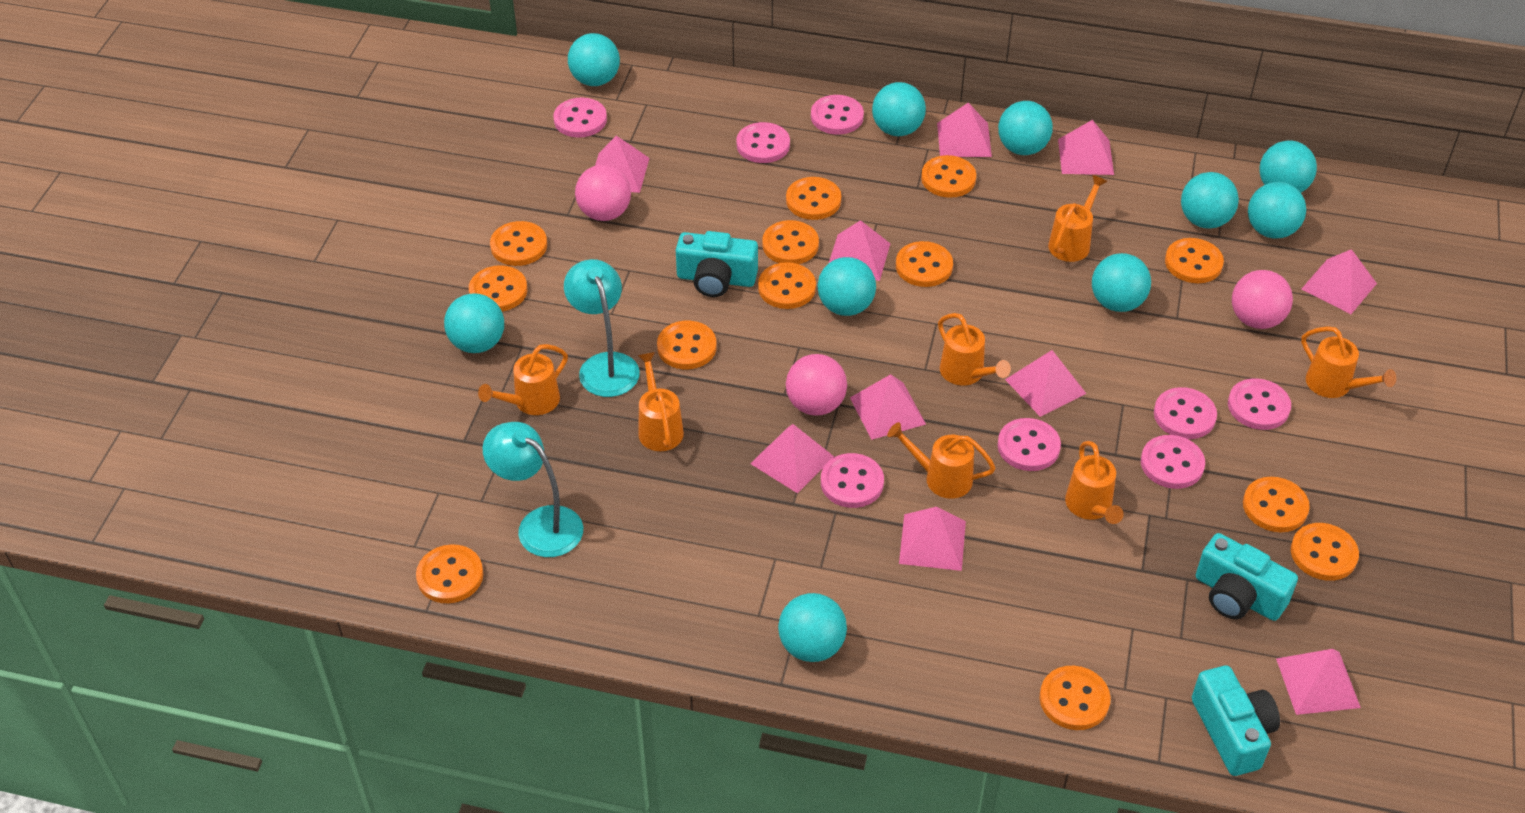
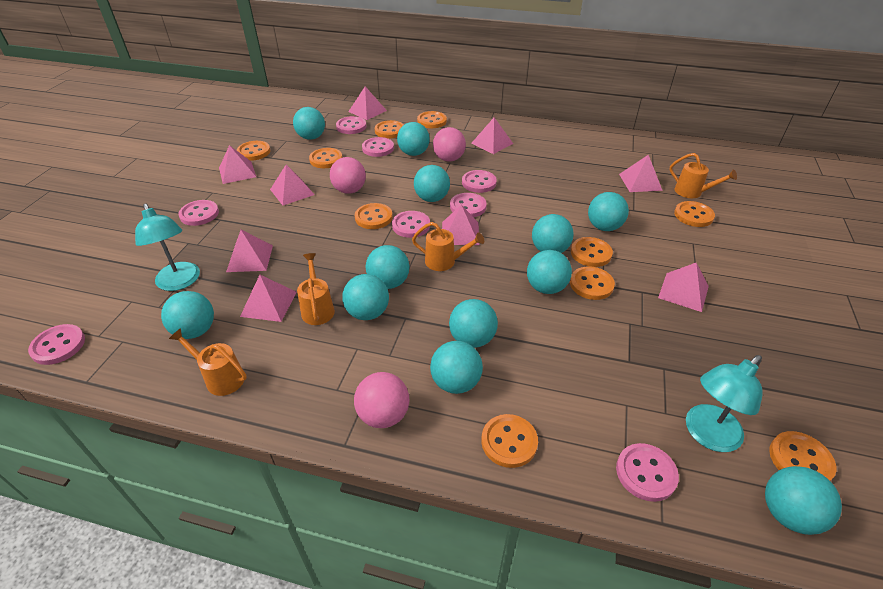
orange button: [416,545,483,603] [469,265,527,312] [490,221,547,266] [657,321,716,369] [758,262,816,309] [762,220,819,264] [786,177,841,220] [896,241,953,287] [921,155,976,198] [1039,666,1111,730] [1165,238,1224,283] [1243,477,1310,532] [1291,523,1359,581] = 13 -> [237,141,271,161] [309,148,342,168] [355,203,392,229] [375,120,404,139] [417,111,447,128] [481,414,538,468] [570,266,615,300] [571,237,613,267] [674,201,715,227] [769,431,837,481] = 10
orange watering can: [478,344,568,415] [638,352,684,451] [887,422,996,499] [938,313,1011,386] [1048,175,1107,262] [1065,441,1124,524] [1301,326,1396,398] = 7 -> [169,328,247,396] [297,253,335,325] [412,222,484,271] [669,153,737,198] = 4
pink pyramid: [595,136,649,193] [750,424,834,493] [829,220,890,281] [850,374,926,440] [899,507,966,571] [937,103,992,157] [1005,350,1087,417] [1058,120,1114,175] [1276,649,1361,715] [1301,249,1377,314] = 10 -> [219,145,256,184] [226,230,273,272] [240,275,296,322] [270,165,315,205] [348,86,387,120] [442,205,479,245] [472,117,513,154] [619,155,663,192] [658,263,709,312] = 9
turquoise ball: [444,293,504,353] [568,33,620,86] [778,593,847,662] [817,257,876,316] [872,82,926,136] [998,101,1053,155] [1092,253,1151,312] [1181,172,1239,228] [1248,182,1306,239] [1259,141,1317,193] = 10 -> [161,291,214,339] [293,107,325,140] [342,274,389,320] [366,245,410,289] [397,122,430,156] [414,165,450,202] [430,341,483,394] [449,299,498,348] [527,250,572,294] [532,214,574,253] [588,192,629,231] [765,466,842,535] = 12
turquoise camera: [676,231,758,297] [1192,665,1280,776] [1196,533,1298,621] = 3 -> none = 0

